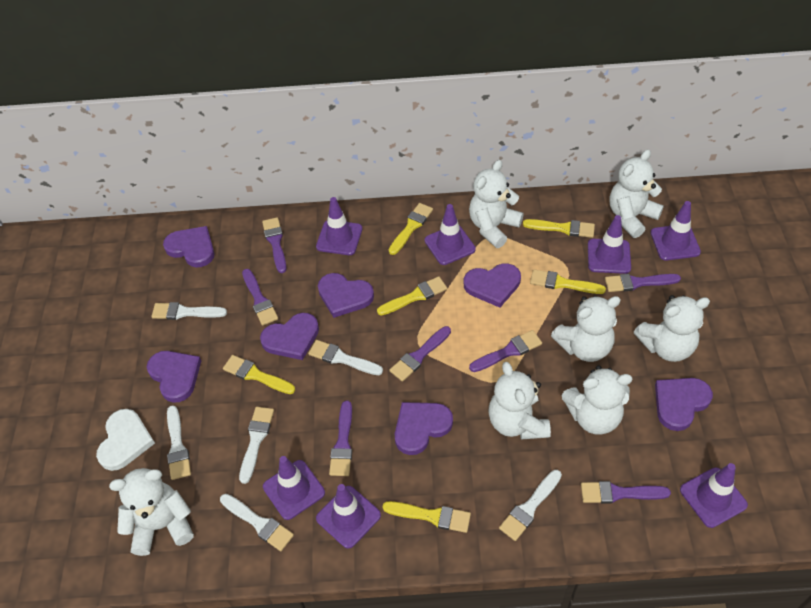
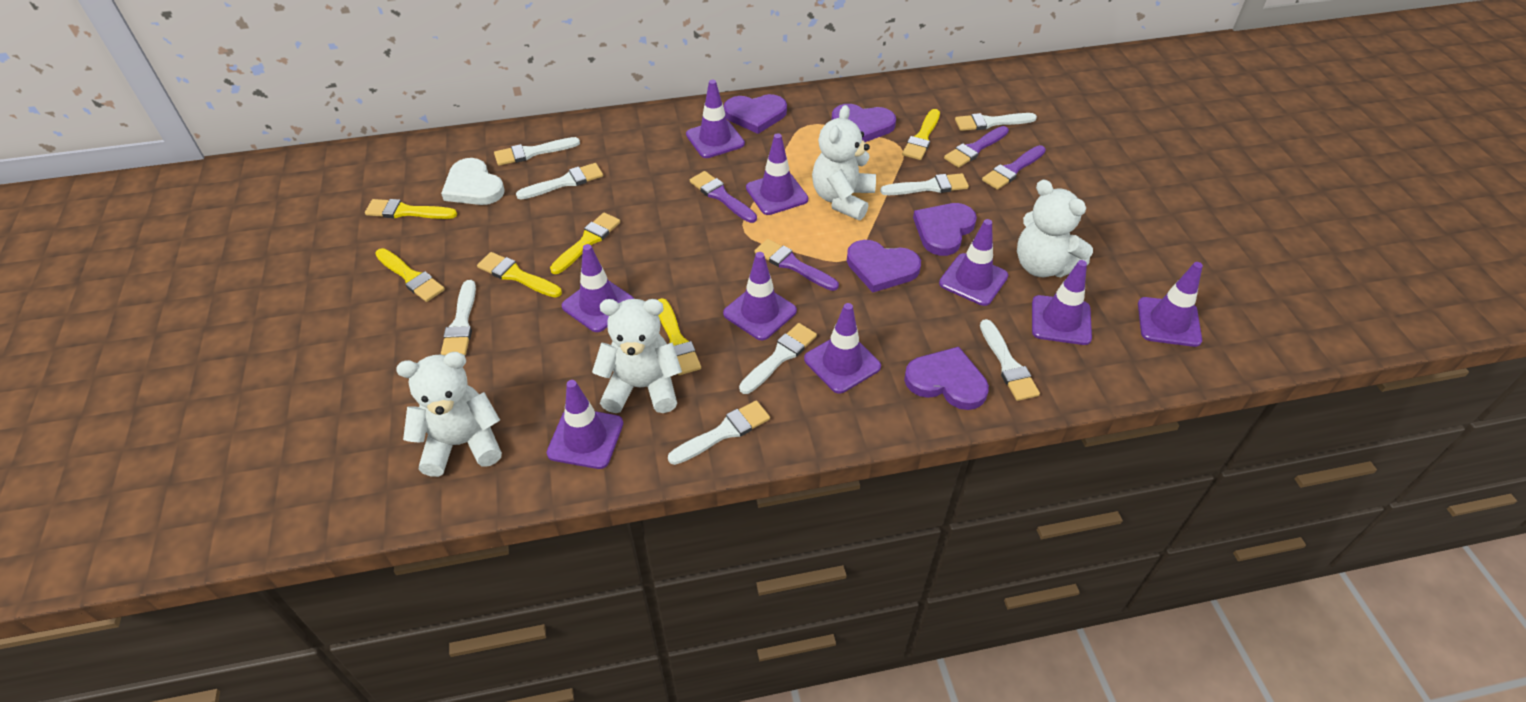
purple brush: [242,269,278,326] [262,217,287,273] [329,401,352,476] [389,326,451,382] [469,330,542,372] [581,481,671,504] [605,274,681,292] = 7 -> [690,171,757,223] [755,239,839,291] [944,126,1009,168] [982,145,1046,190] = 4
purple heart: [147,351,201,403] [163,226,214,268] [260,313,319,360] [318,273,374,318] [395,402,453,455] [464,263,521,308] [655,378,713,431] = 7 -> [724,94,787,134] [832,104,896,142] [847,240,921,293] [904,347,989,410] [913,203,977,256] = 5
purple traffic cone: [263,456,325,520] [316,197,362,255] [316,484,381,549] [425,204,476,265] [588,215,631,274] [651,201,701,261] [680,463,748,528] = 7 -> [547,380,623,469] [562,244,635,332] [686,80,745,158] [723,252,797,340] [746,133,808,215] [804,303,881,394] [939,219,1008,306] [1032,260,1092,345] [1138,262,1203,347] = 9
white brush: [152,302,227,320] [167,405,191,480] [220,494,294,551] [239,407,274,484] [308,340,383,375] [499,470,562,541] = 6 -> [441,280,476,355] [494,137,580,166] [516,163,603,200] [668,400,770,465] [739,323,817,394] [880,173,969,195] [955,113,1037,131] [980,319,1040,401] = 8
white teddy bear: [109,468,194,556] [469,160,524,248] [488,362,551,440] [551,296,621,362] [561,365,632,435] [610,149,664,238] [634,295,710,362] = 7 -> [396,352,502,477] [592,299,682,413] [812,105,876,220] [1017,180,1093,277] = 4

